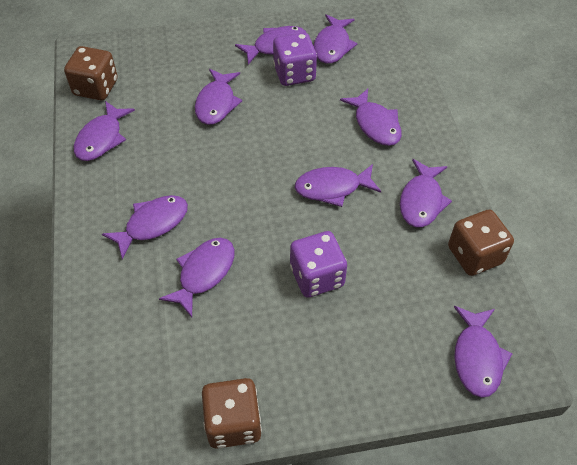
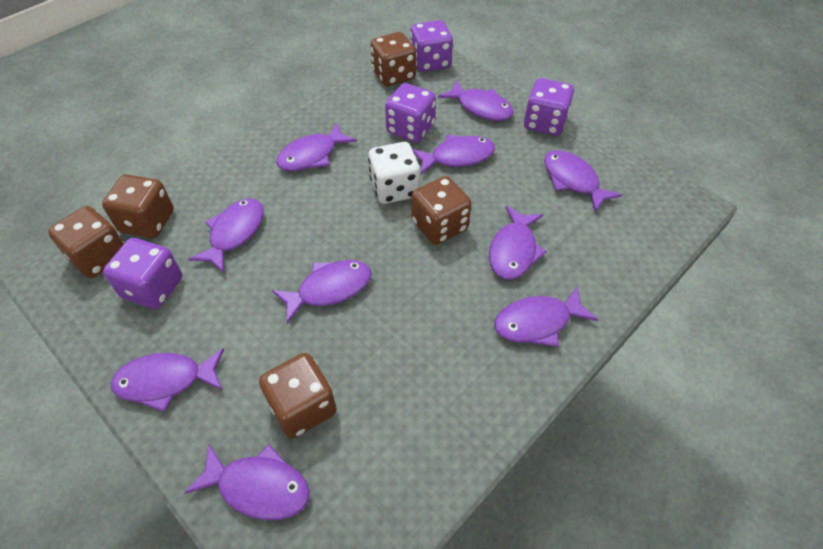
brown dice: [64,46,118,100] [202,378,262,449] [448,210,514,276] = 3 -> [48,206,124,278] [102,174,174,238] [259,353,337,439] [370,32,416,86] [412,176,472,245] = 5
purple dice: [273,33,317,86] [290,231,347,298] = 2 -> [103,238,182,309] [385,83,436,143] [410,20,453,72] [524,78,574,136] = 4
white dice: none = 0 -> [368,142,420,204] = 1

